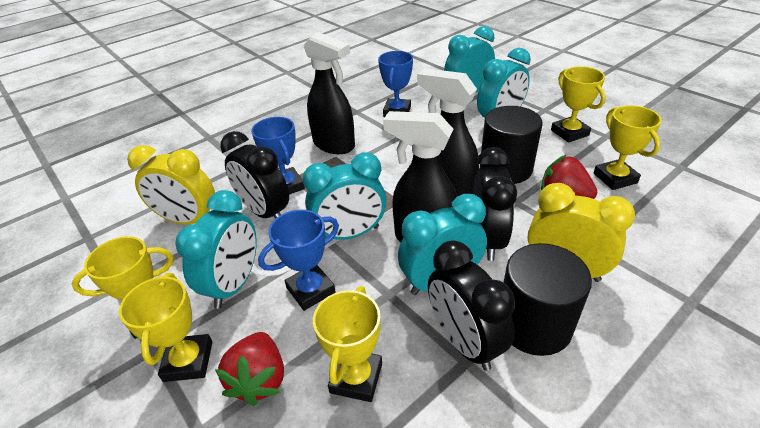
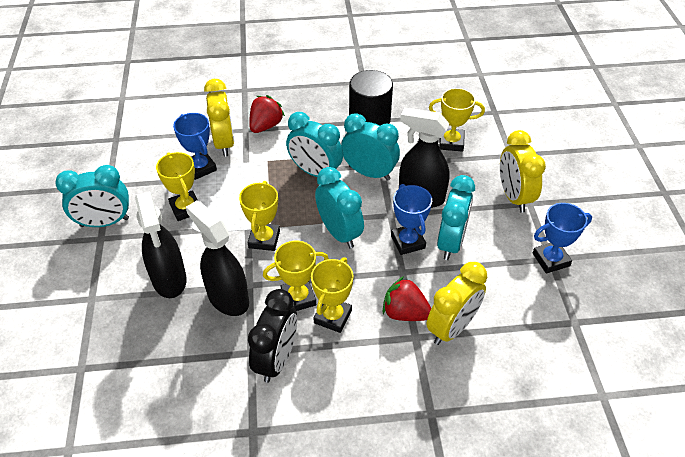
black clock: [220,131,289,219] [428,240,515,371] [473,147,517,261] = 3 -> [248,289,297,383] = 1
black cylinder: [480,106,543,184] [503,243,592,356] = 2 -> [349,70,393,126] = 1
yellow clock: [127,145,215,225] [528,183,635,282] = 2 -> [204,79,234,157] [427,262,487,345] [500,130,546,212] = 3

